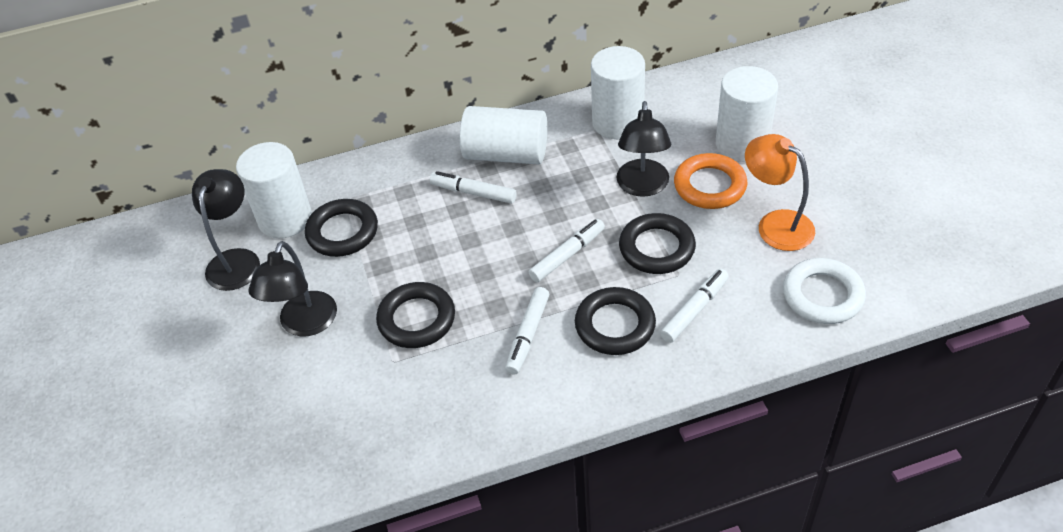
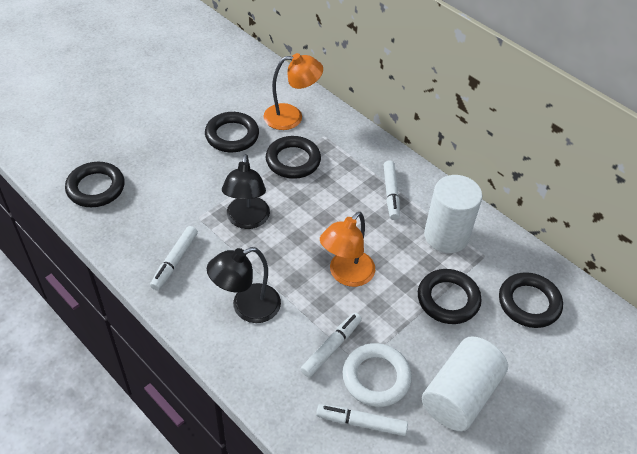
black lamp: [192,169,260,291] [248,241,337,336] [616,101,671,197] = 3 -> [207,247,281,323] [222,154,270,229] = 2
black ring: [305,199,378,257] [376,282,455,348] [575,287,656,355] [619,213,696,274] = 4 -> [65,162,124,207] [205,112,259,152] [266,136,321,179] [418,269,481,324] [499,272,563,328] = 5
orange lamp: [745,134,815,251] = 1 -> [264,53,323,130] [320,212,375,287] = 2
orange ring: [674,153,747,209] = 1 -> none = 0
white cylinder: [236,142,312,238] [460,106,547,165] [591,46,645,139] [716,66,778,162] = 4 -> [422,336,508,431] [424,175,482,253] = 2

